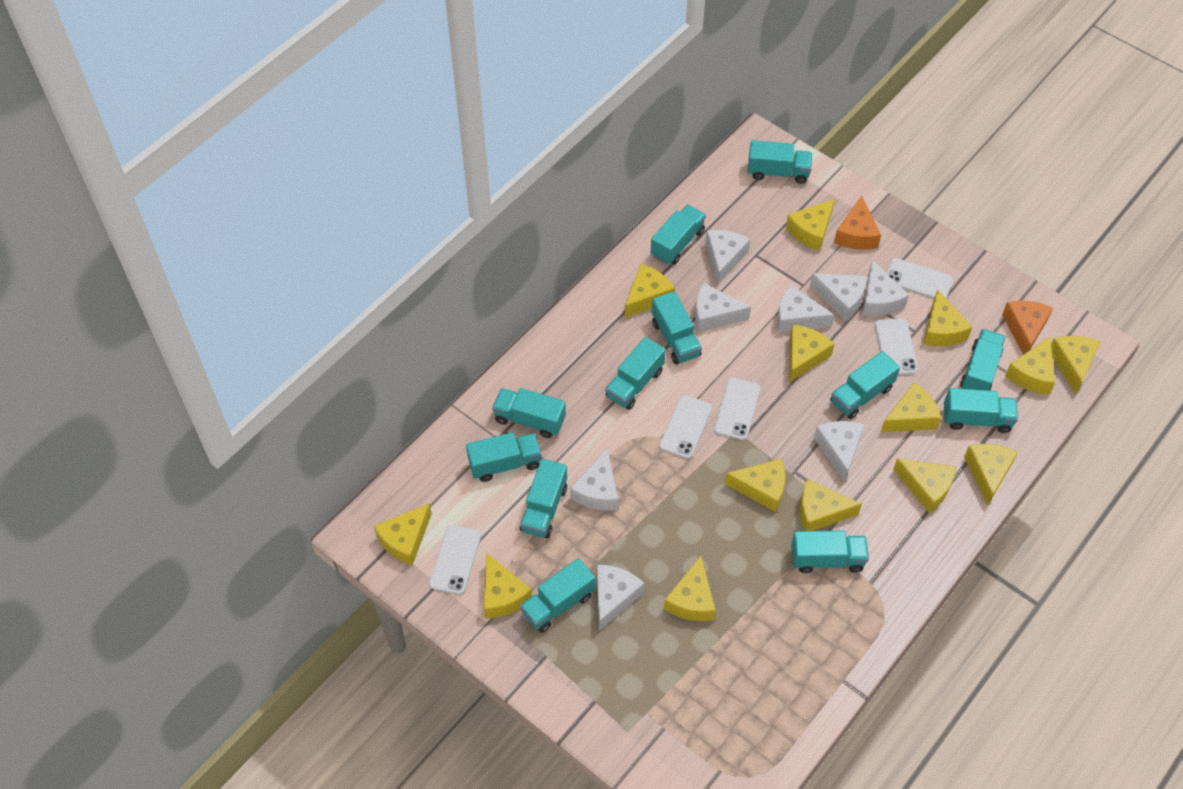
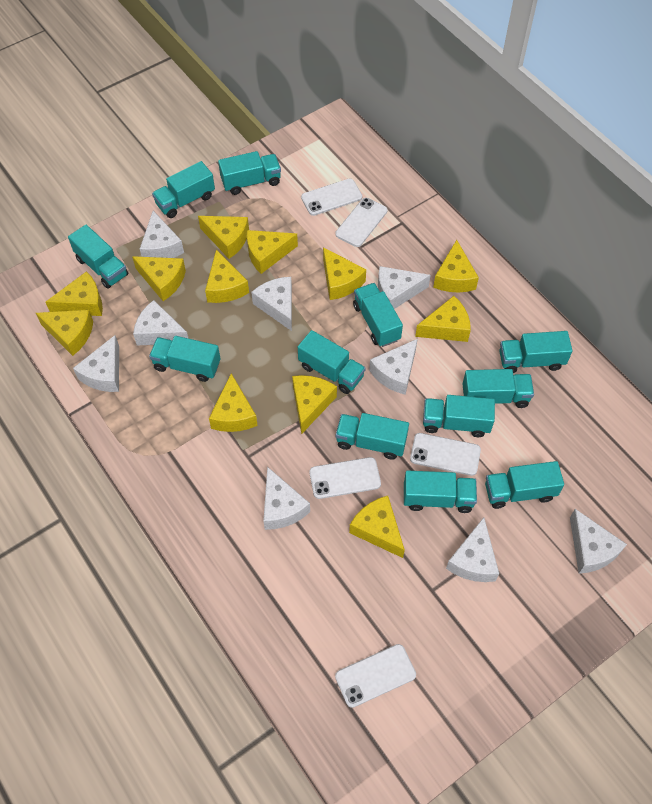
orange cheese: [834,196,881,250] [1002,301,1053,355] = 2 -> none = 0
white cheese: [570,449,618,511] [597,565,644,631] [695,283,751,332] [705,230,750,285] [777,285,834,332] [810,273,867,321] [814,421,865,482] [862,260,909,316] = 8 -> [73,335,119,392] [133,300,189,345] [140,211,184,258] [251,277,292,331] [263,467,310,530] [369,339,418,395] [378,266,431,309] [446,517,499,582] [570,509,627,574] = 9
yellow cheese: [374,503,432,565] [484,553,532,618] [625,264,675,318] [664,556,716,621] [725,459,785,512] [786,199,835,251] [789,325,834,382] [800,479,862,531] [881,382,941,432] [893,458,956,513] [923,289,972,346] [964,444,1018,506] [1005,337,1055,395] [1051,336,1101,394] = 14 -> [36,310,93,356] [46,271,103,316] [132,256,186,301] [198,216,249,259] [205,250,249,303] [209,373,258,432] [247,230,298,274] [292,375,337,434] [323,247,366,300] [349,496,405,558] [415,296,471,342] [433,240,479,292] = 12

